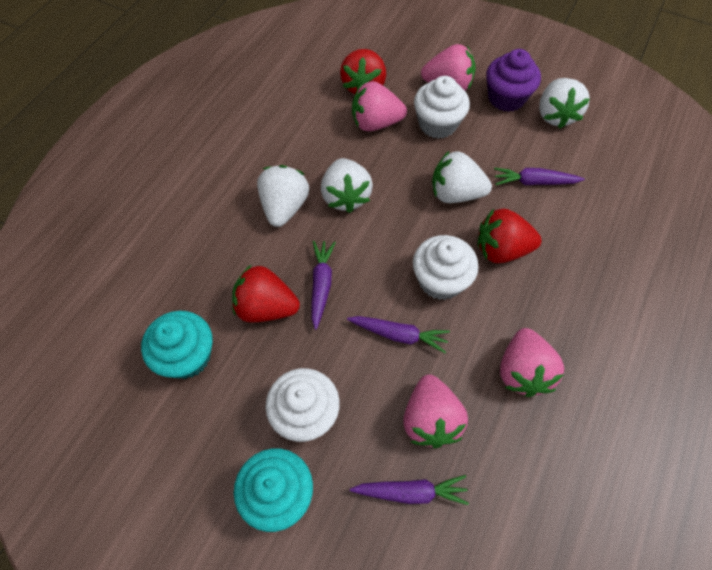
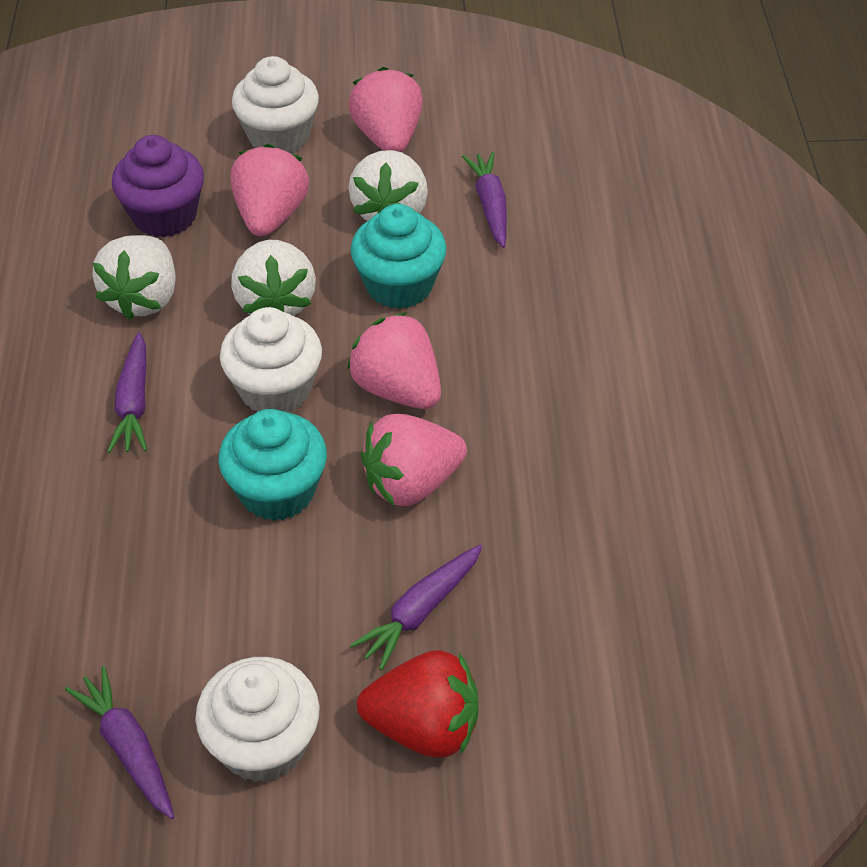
red strawberry: [232,264,300,322] [340,49,386,94] [478,208,542,263] = 3 -> [357,650,479,758] = 1
white strawberry: [257,165,309,227] [321,158,373,213] [432,150,492,203] [539,78,590,129] = 4 -> [92,235,176,320] [231,240,316,316] [348,150,428,221] = 3

